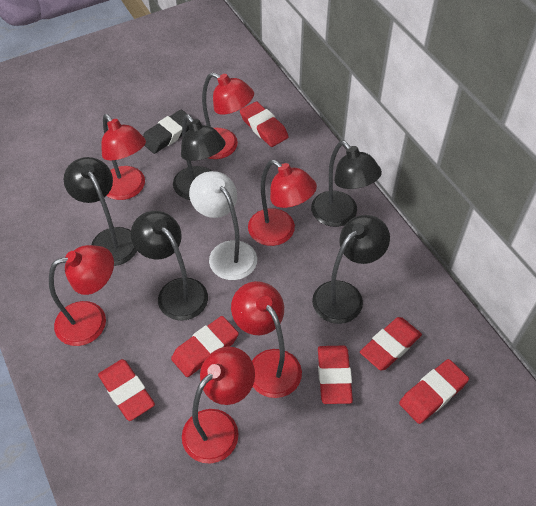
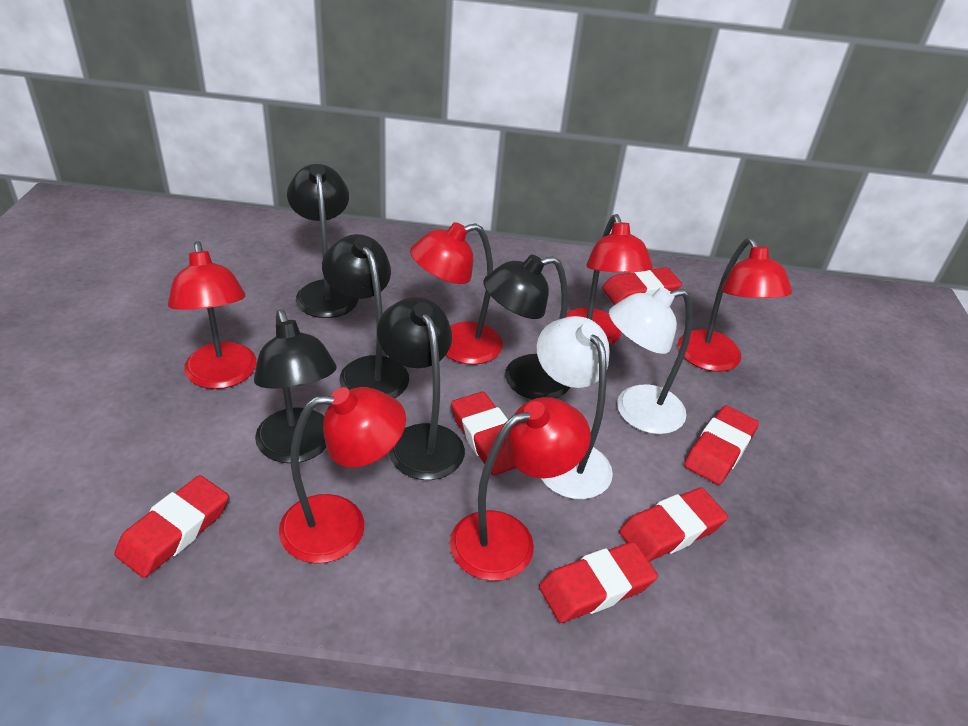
black eraser: [143,110,194,154] = 1 -> none = 0
white lamp: [189,171,257,280] = 1 -> [537,316,613,499] [609,287,693,434] = 2

